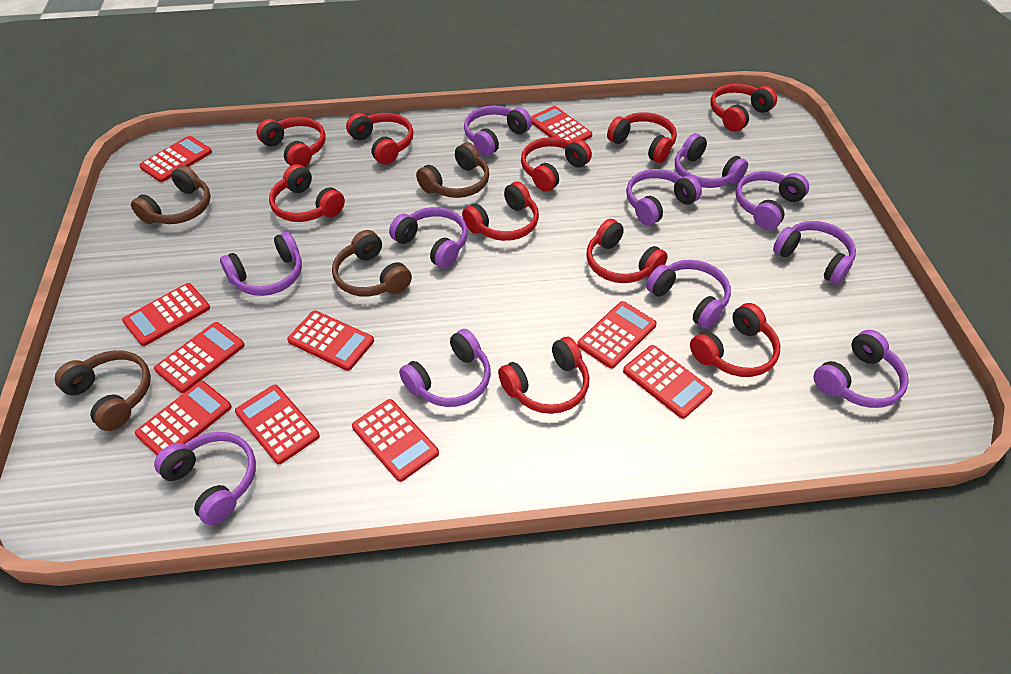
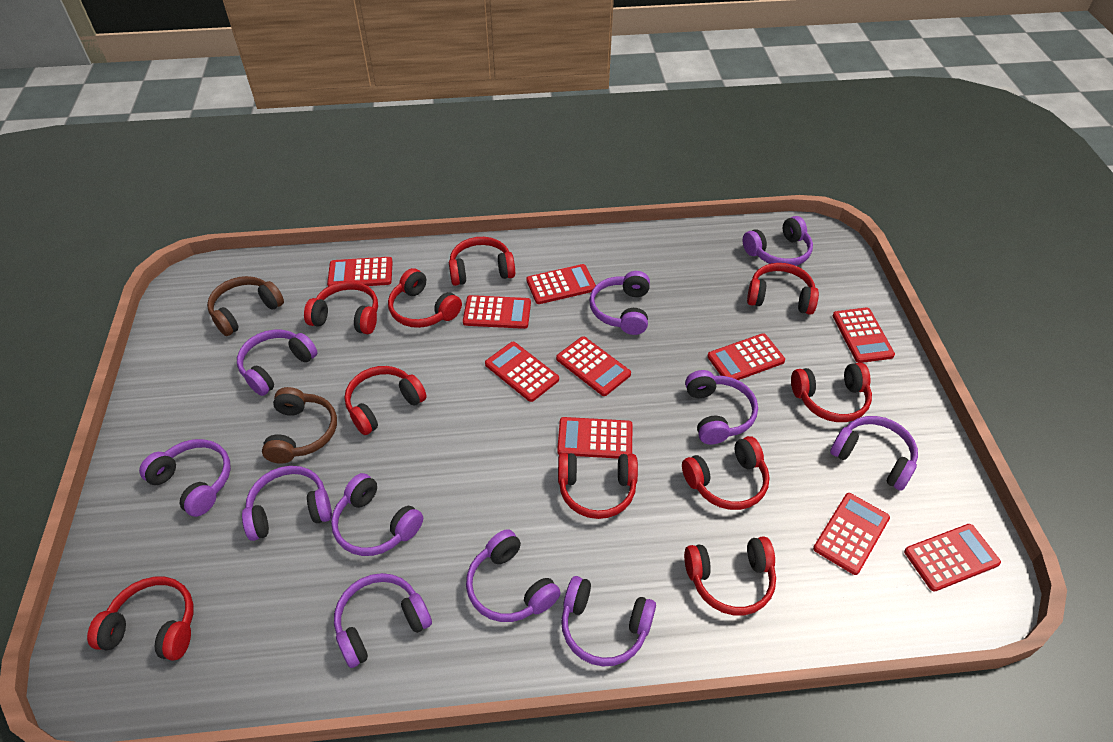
brown headphones: [55,350,151,431] [131,165,211,224] [332,230,412,297] [416,142,489,198] = 4 -> [207,276,284,336] [262,387,337,464] = 2

